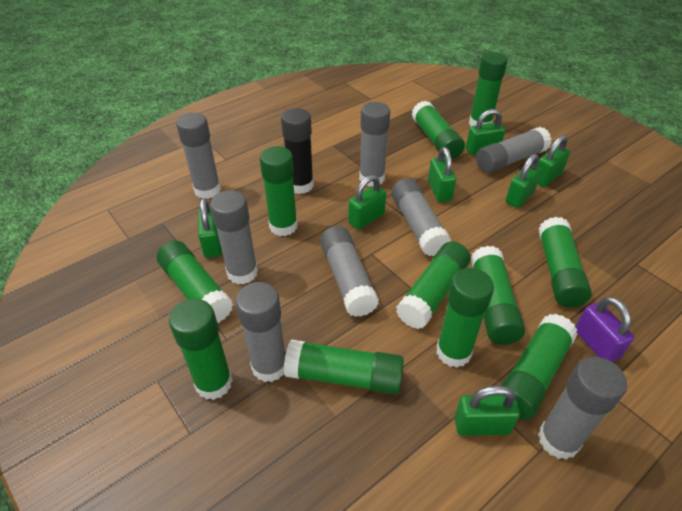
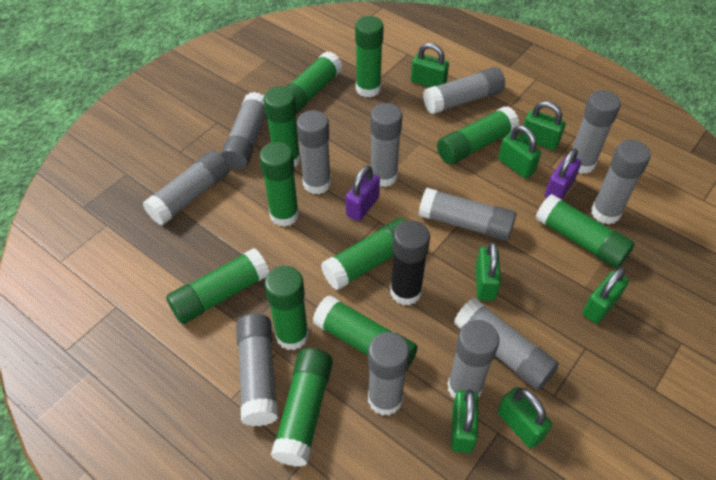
grey glue stick: [176,113,221,199] [210,190,258,285] [236,282,285,382] [320,226,379,317] [359,102,390,187] [391,178,451,256] [476,127,551,173] [538,357,627,460] = 8 -> [143,150,230,226] [220,92,266,170] [236,314,278,426] [297,110,331,194] [368,332,410,416] [370,103,402,187] [419,188,516,241] [423,67,505,114] [447,320,500,399] [454,298,559,390] [572,90,621,174] [591,140,651,224] = 12
purple padlock: [575,297,634,362] = 1 -> [346,166,380,221] [545,148,581,200] = 2

